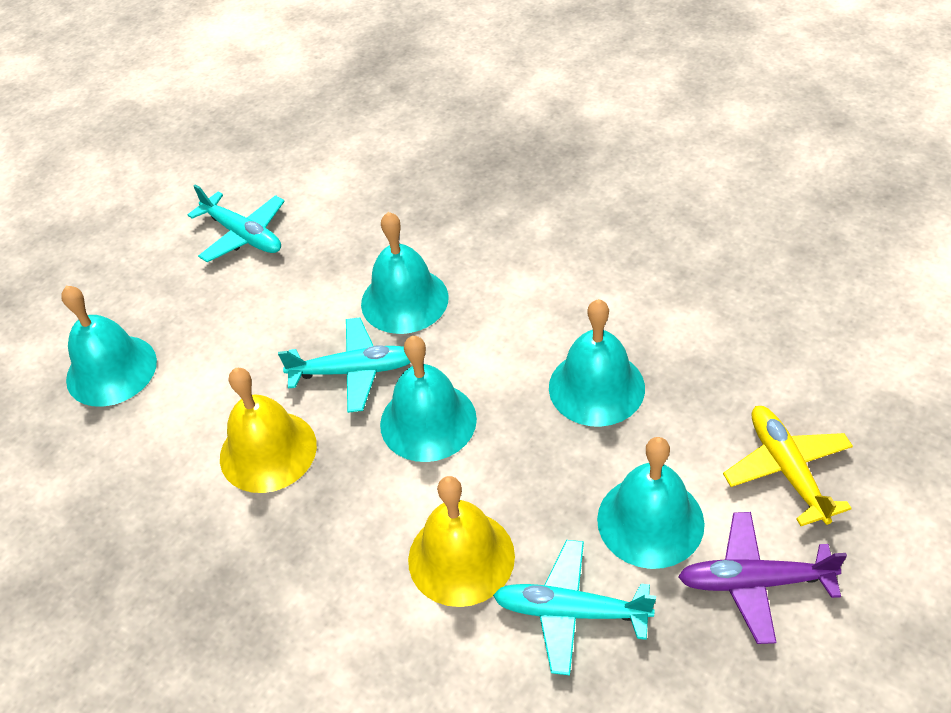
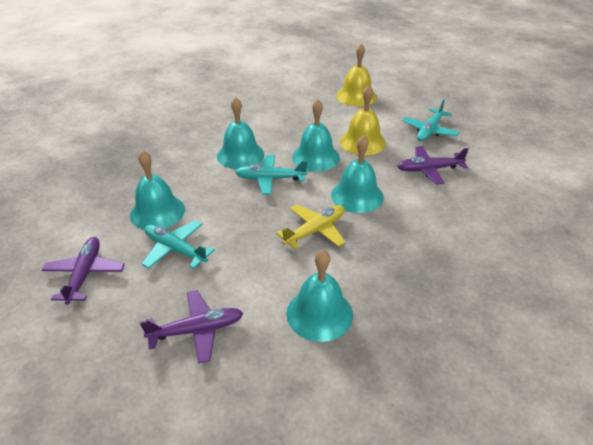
purple plane: [678,512,847,644] = 1 -> [41,237,125,305] [140,290,243,364] [397,146,469,184] = 3

